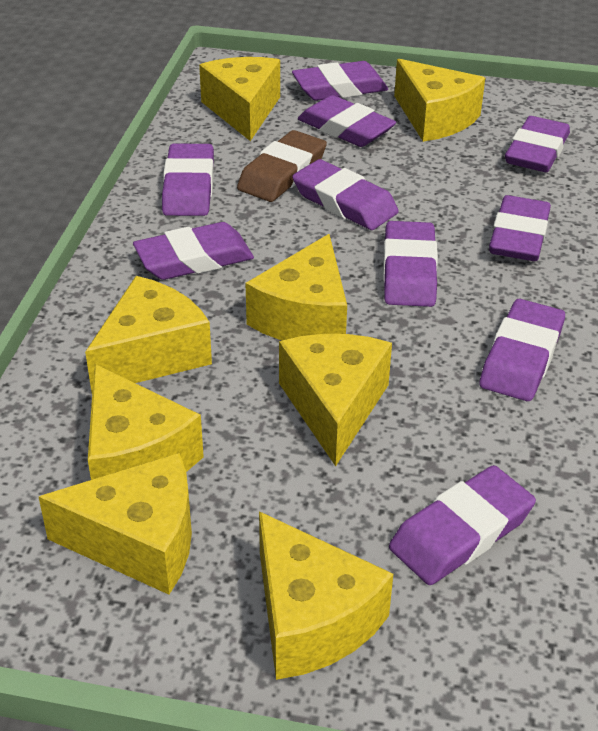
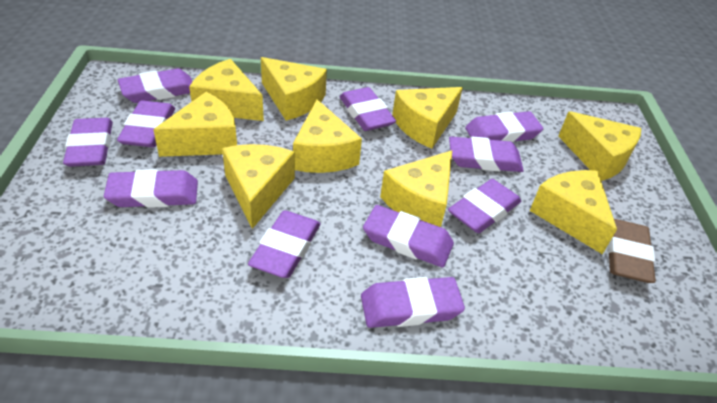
purple eraser: [133,222,254,280] [162,144,214,216] [292,61,388,101] [292,159,399,230] [298,95,396,147] [383,221,438,307] [389,465,536,585] [479,299,565,401] [489,195,551,261] [505,116,570,172] = 10 -> [63,118,113,167] [104,169,198,208] [117,100,175,147] [118,69,193,103] [248,210,321,278] [340,87,396,131] [361,277,465,328] [363,205,454,268] [448,179,521,233] [449,137,524,172] [465,111,543,142] = 11
yellow cheese: [39,453,192,595] [85,276,212,392] [88,364,204,480] [199,57,280,141] [245,234,347,341] [259,511,393,680] [279,334,392,466] [394,59,485,142] = 8 -> [153,92,237,157] [189,59,264,121] [222,144,295,229] [261,57,327,121] [293,99,362,173] [380,150,452,227] [392,87,463,149] [530,170,617,254] [558,111,641,181] = 9

